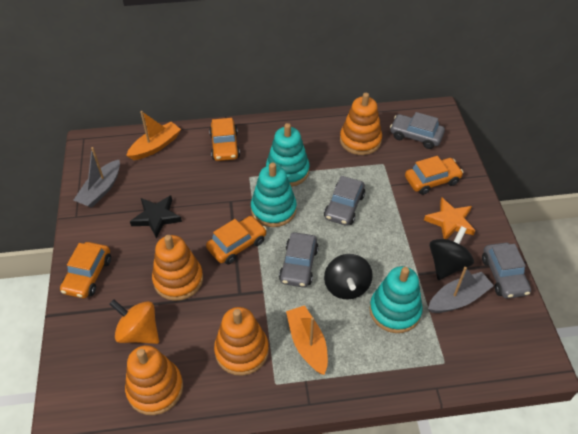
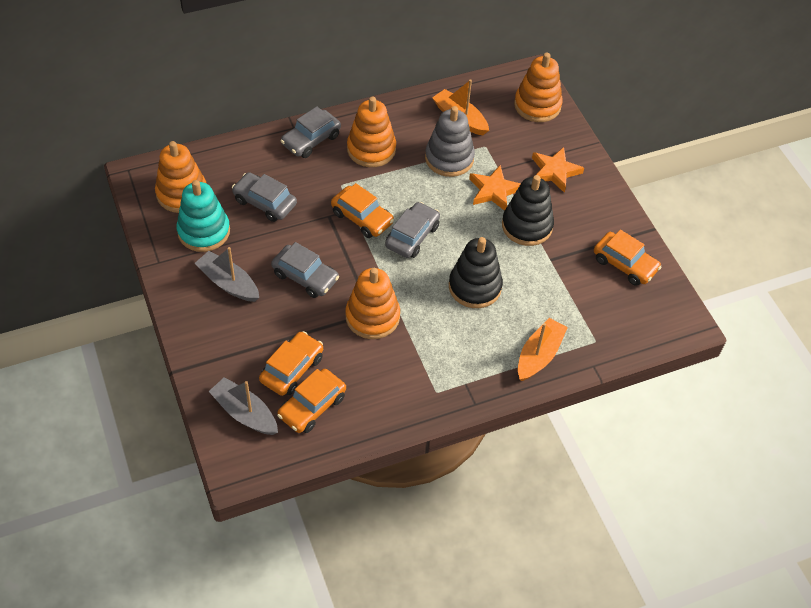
black spinning top: [324,254,373,299] [430,226,474,280] = 2 -> none = 0
black stacking toy: none = 0 -> [449,237,503,308] [502,175,554,246] = 2
black star: [130,195,182,239] = 1 -> none = 0
grey stacking toy: none = 0 -> [425,106,475,177] = 1
orange spinning top: [110,299,159,344] = 1 -> none = 0
orange star: [424,198,475,239] = 1 -> [469,165,521,211] [532,147,584,193] = 2
turquoise stacking toy: [251,162,297,227] [266,123,310,187] [369,266,423,333] = 3 -> [176,180,230,252] = 1

